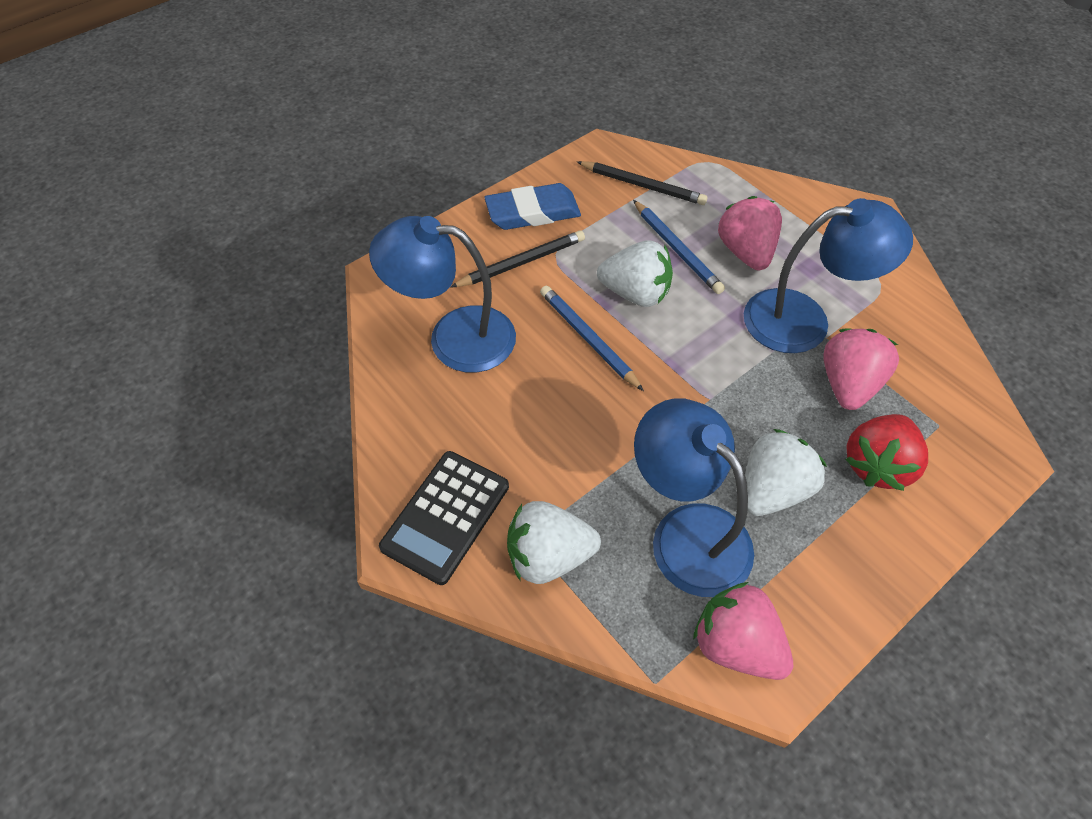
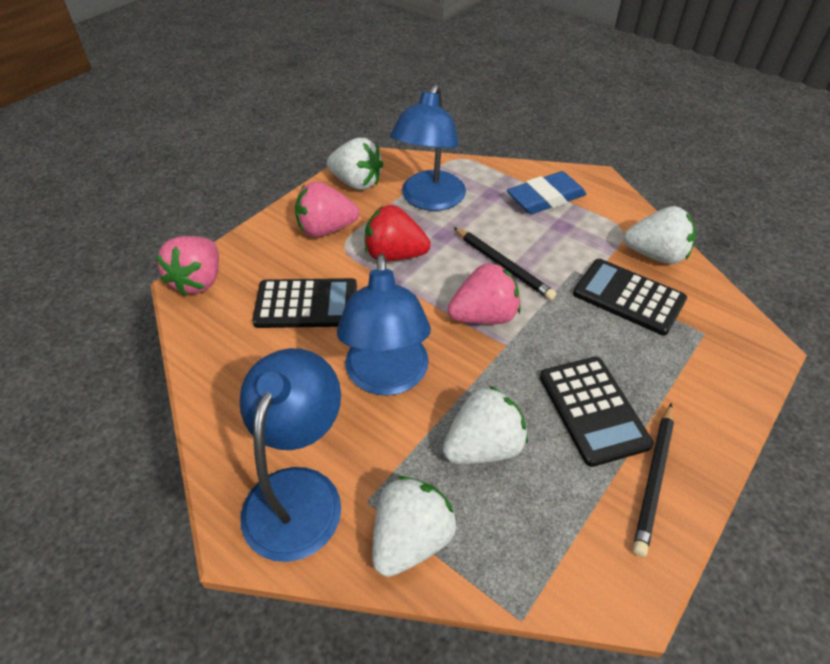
black calculator: [379,451,509,585] = 1 -> [252,278,357,328] [540,357,654,467] [573,259,687,335] = 3
blue pencil: [540,286,644,391] [633,200,725,294] = 2 -> none = 0
white strawberry: [507,501,601,584] [597,241,673,307] [745,429,827,516] = 3 -> [327,138,384,190] [372,476,457,577] [443,386,528,464] [623,206,696,264] = 4

